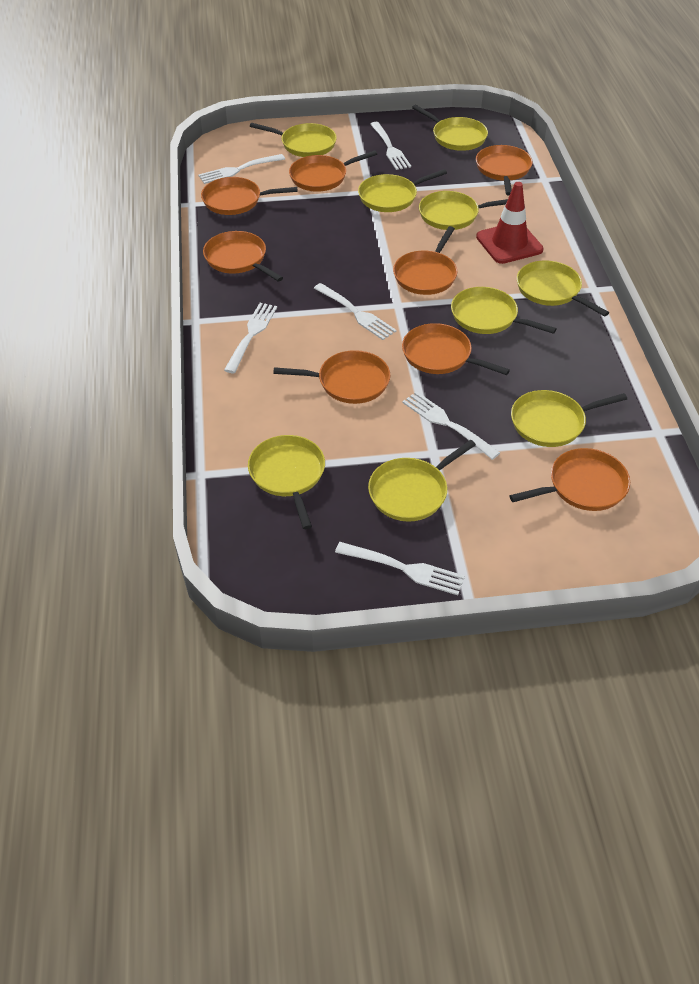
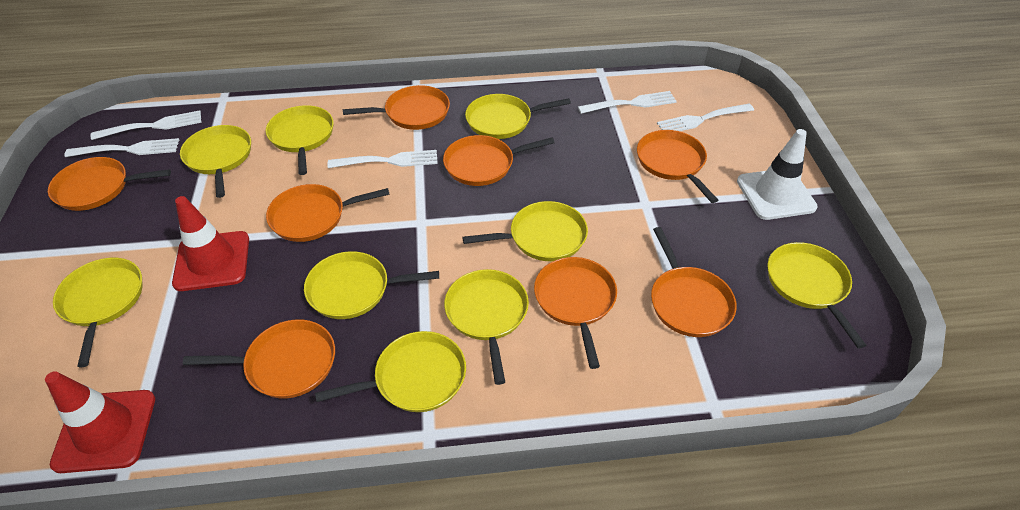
red traffic cone: [476,182,544,264] = 1 -> [45,371,155,473] [172,196,249,291] = 2
white fork: [198,154,285,184] [224,303,277,373] [314,283,397,340] [335,542,465,595] [370,122,411,170] [402,391,500,460] = 6 -> [64,138,179,157] [91,110,202,140] [327,150,438,168] [578,91,677,114] [657,104,754,131] = 5
white traffic cone: none = 0 -> [737,129,817,220] = 1

